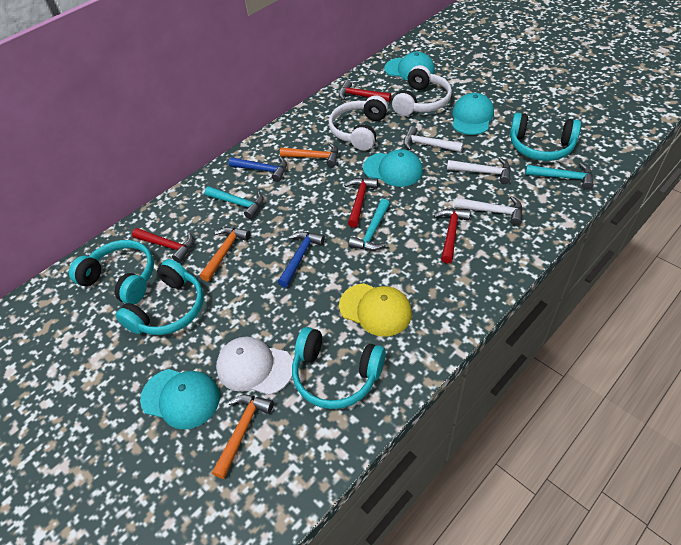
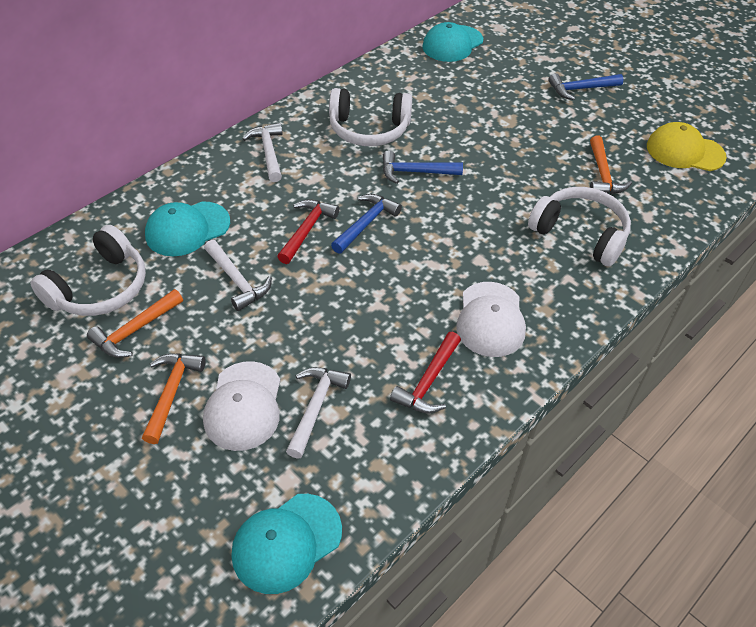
blue hammer: [229,157,287,182] [278,232,325,288] = 2 -> [331,194,402,254] [383,150,463,184] [549,73,623,100] = 3
red hammer: [132,228,194,263] [339,80,392,102] [344,178,378,228] [434,208,470,263] = 4 -> [277,199,339,264] [390,332,461,413] = 2
turquoise cap: [140,369,220,430] [363,149,423,187] [384,52,435,80] [452,93,494,135] = 4 -> [145,201,230,256] [231,494,342,594] [422,22,483,62] = 3
turquoise hammer: [205,187,263,219] [349,199,390,251] [525,162,594,190] = 3 -> none = 0
turquoise headphones: [69,240,154,304] [115,259,204,335] [292,327,386,409] [510,113,581,161] = 4 -> none = 0
white cap: [216,337,293,395] = 1 -> [203,361,280,451] [456,282,526,357] = 2
white headphones: [329,95,388,151] [392,65,452,116] = 2 -> [30,225,146,316] [329,88,412,146] [528,187,631,266] = 3

